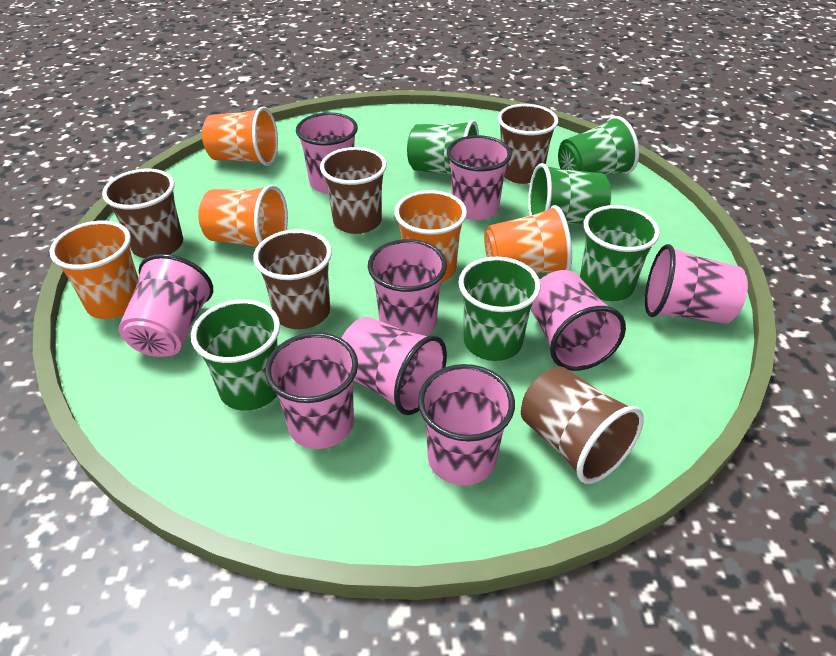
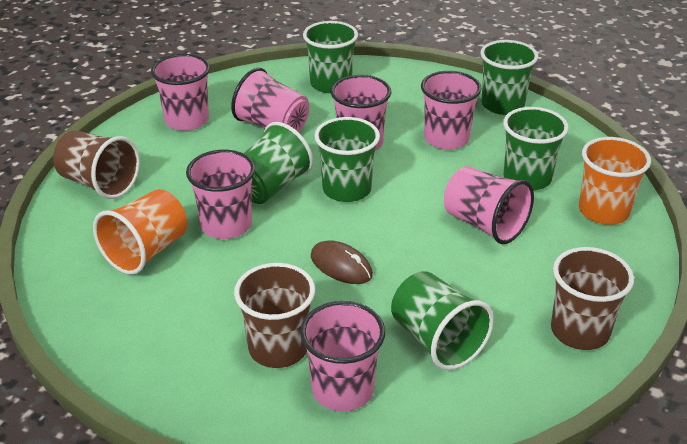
brown cup: [102,169,183,258] [253,229,332,329] [320,147,387,234] [498,104,559,184] [521,367,644,484] = 5 -> [53,131,140,199] [234,263,315,368] [551,247,634,350] = 3
brown mouse: none = 0 -> [311,240,373,284] = 1
orange cup: [49,221,138,319] [198,185,288,247] [202,107,278,166] [395,190,467,282] [484,205,572,273] = 5 -> [93,189,187,275] [579,137,651,225] = 2
pink cup: [119,254,213,357] [265,333,358,449] [296,112,358,194] [342,317,447,415] [368,239,447,336] [418,364,515,486] [447,135,512,220] [530,270,626,371] [645,244,748,324] = 9 -> [151,54,210,131] [186,150,255,239] [231,68,309,132] [300,301,385,412] [331,75,391,151] [421,71,482,150] [444,166,534,244] = 7

